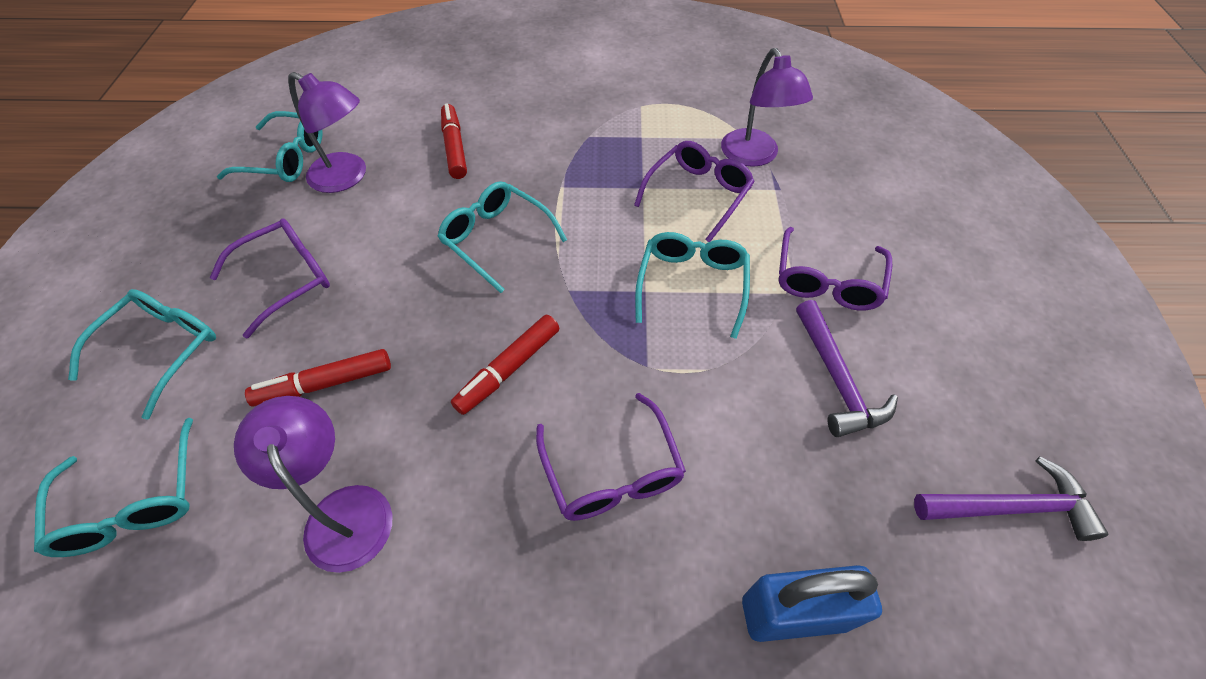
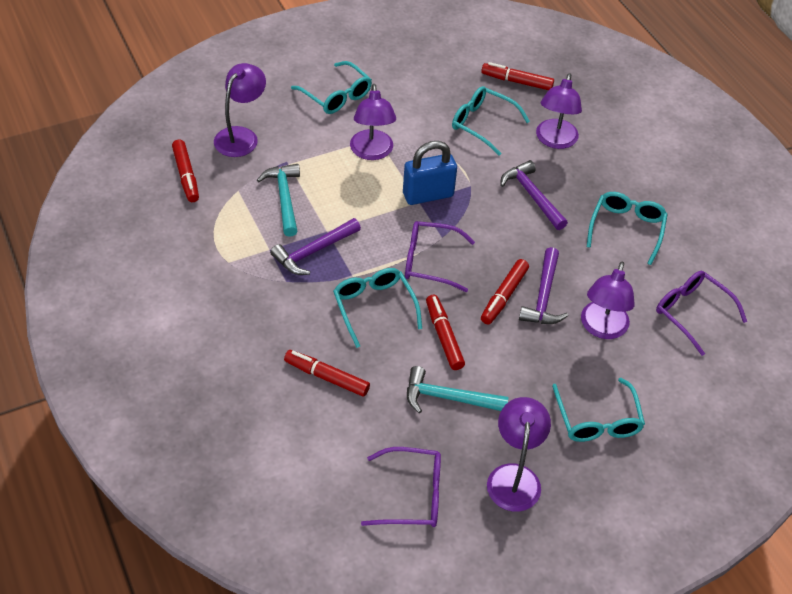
purple glasses: [209,218,330,339] [536,393,686,521] [634,141,755,242] [779,227,892,311] = 4 -> [361,447,441,527] [405,221,475,292] [656,271,747,356] = 3
purple hammer: [796,300,898,437] [914,457,1108,541] = 2 -> [270,218,361,275] [500,160,568,230] [519,247,568,324] = 3
purple lamp: [234,396,393,573] [288,72,366,193] [721,48,813,167] = 3 -> [214,63,266,157] [350,84,396,160] [487,397,551,512] [536,73,582,149] [581,261,635,339] = 5
red marker: [245,349,391,407] [441,104,467,179] [451,315,559,415] = 3 -> [172,139,199,202] [284,350,370,397] [426,295,465,370] [481,62,554,90] [481,259,529,324] = 5
turquoise hammer: none = 0 -> [257,164,300,237] [407,366,509,413] = 2

